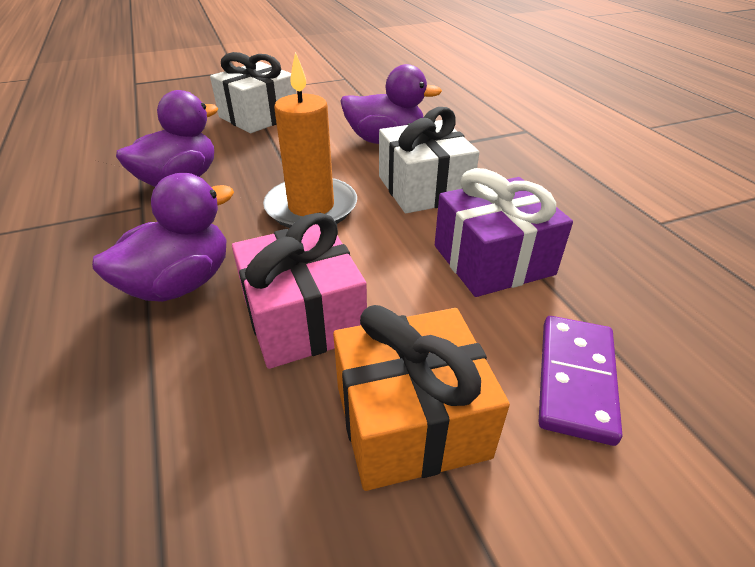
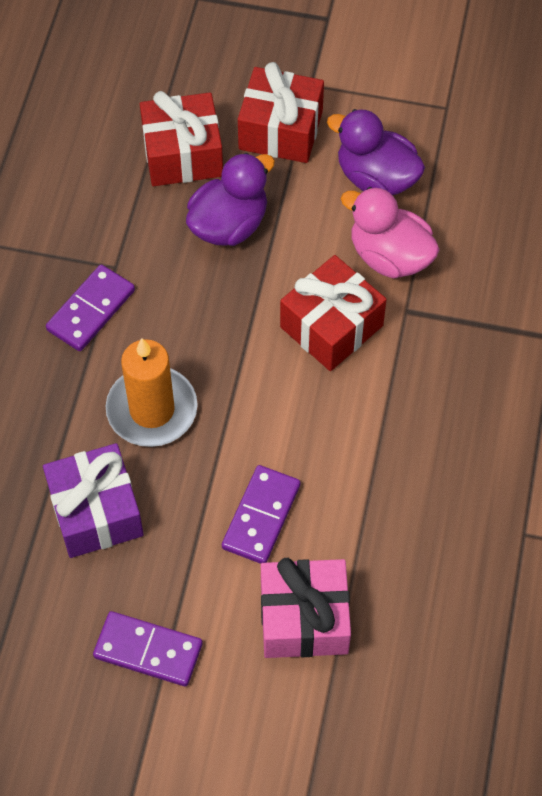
orange gift: [333,305,510,491] = 1 -> none = 0
pink duck: none = 0 -> [341,187,440,279] = 1
purple domino: [539,316,622,446] = 1 -> [46,264,135,351] [93,611,203,686] [222,465,301,564] = 3
purple duck: [92,173,234,302] [116,90,219,187] [340,64,442,144] = 3 -> [186,153,275,246] [327,109,425,195] = 2
red gift: none = 0 -> [140,91,223,186] [238,62,324,163] [280,255,387,371] = 3
white gift: [210,52,297,133] [379,107,479,213] = 2 -> none = 0

